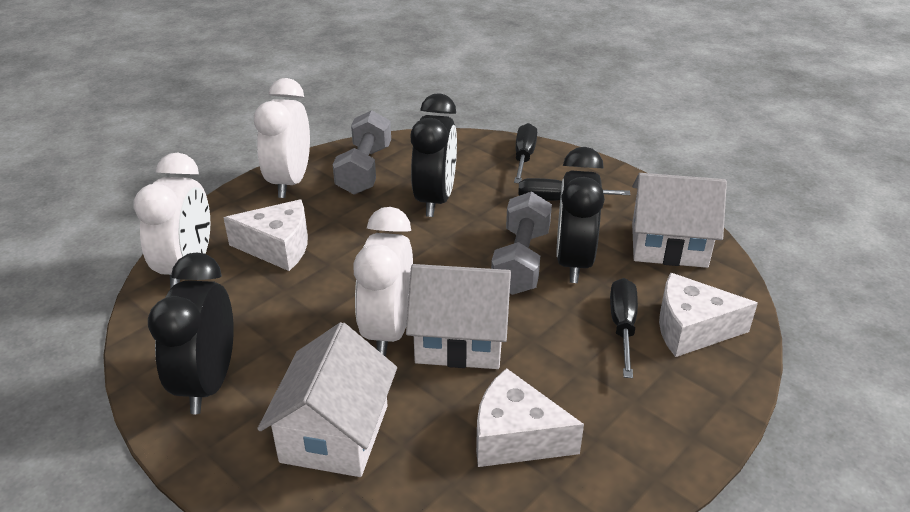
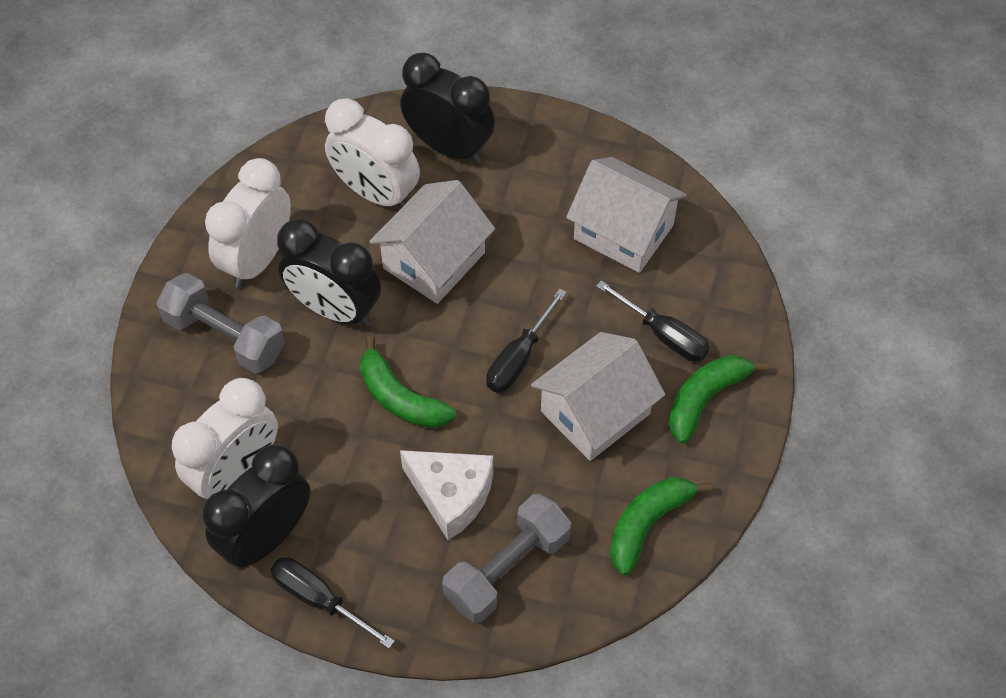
green banana: none = 0 -> [360,336,456,428] [610,477,712,575] [669,355,768,444] = 3
white cheese: [223,199,308,271] [476,368,584,467] [659,273,758,357] = 3 -> [400,450,493,540] = 1

